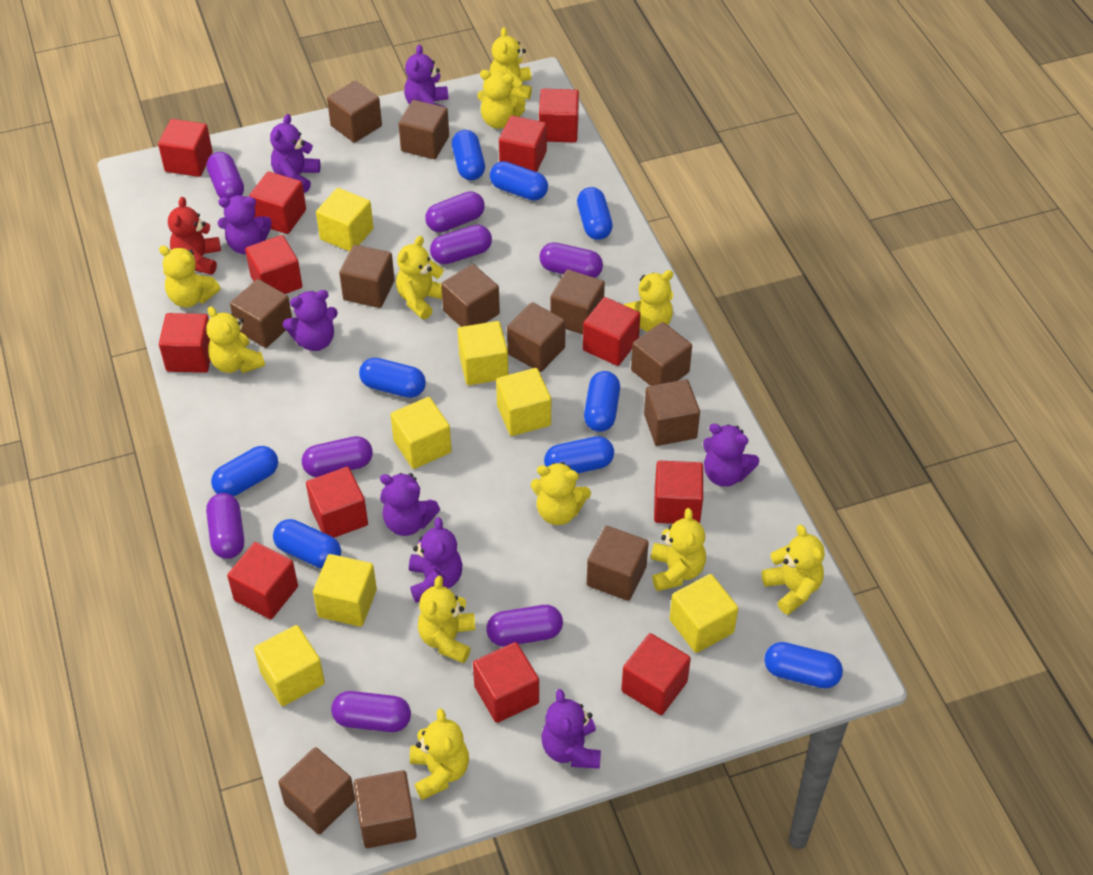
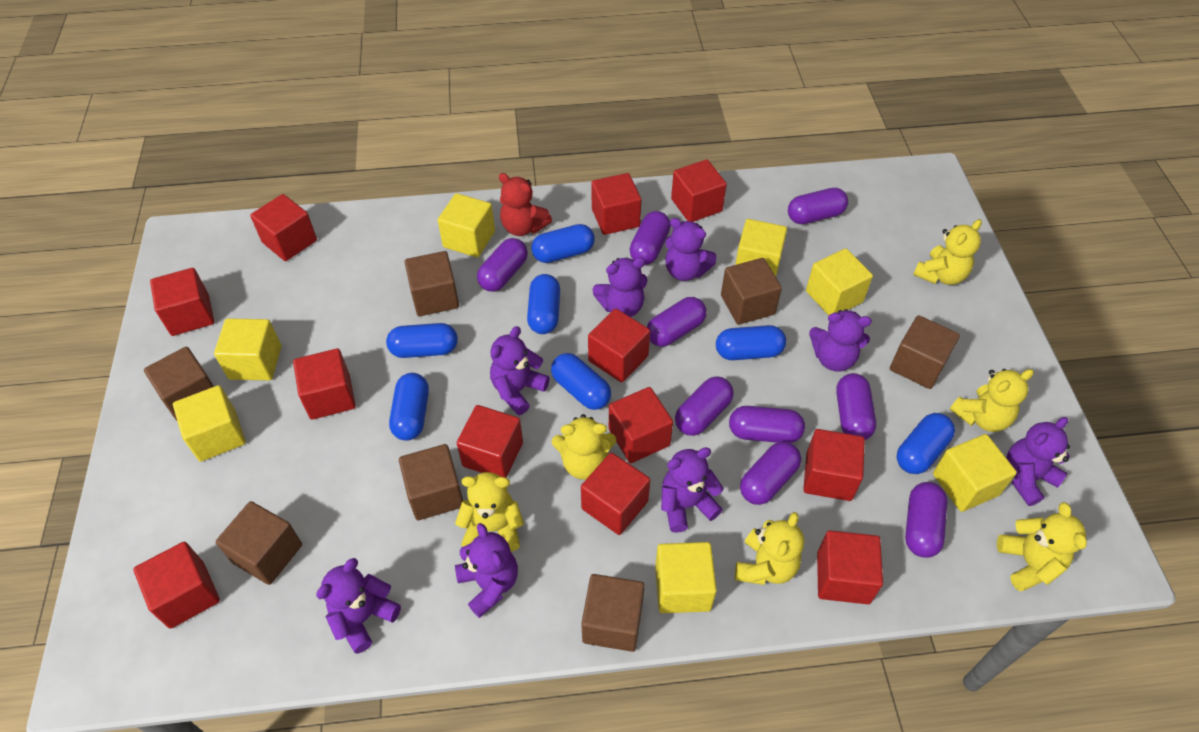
blue capsule: [211,446,278,496] [273,519,341,569] [359,358,426,398] [452,130,485,180] [490,161,548,201] [544,436,614,473] [577,187,613,240] [584,371,620,432] [764,642,843,689] = 9 -> [386,323,458,358] [389,373,429,441] [527,274,560,334] [531,224,595,263] [551,353,611,410] [716,325,786,360] [897,413,955,474] = 7
brown cube: [230,279,292,348] [278,747,355,834] [327,81,382,143] [339,245,395,308] [354,770,417,848] [399,100,449,159] [441,264,500,327] [507,302,566,372] [550,269,605,335] [587,526,649,601] [631,322,692,386] [644,379,700,446] = 12 -> [144,347,214,421] [216,501,302,585] [399,444,463,520] [405,251,459,316] [581,574,645,652] [721,258,782,325] [890,315,960,389] = 7
purple capsule: [206,152,244,199] [206,493,244,559] [302,436,373,477] [331,691,411,732] [425,191,485,232] [430,225,492,264] [487,605,563,646] [539,242,603,278] = 8 -> [477,238,528,292] [629,211,671,265] [647,297,707,347] [675,376,734,436] [729,406,805,443] [740,441,801,505] [788,188,848,224] [836,373,876,440] [905,482,947,558] = 9
yellow teddy bear: [159,246,221,307] [206,306,265,373] [396,236,444,319] [410,708,469,800] [418,576,475,663] [477,70,526,129] [490,27,532,99] [531,462,591,525] [624,270,673,332] [651,508,706,591] [762,525,825,615] = 11 -> [455,472,524,552] [552,414,616,480] [735,512,804,585] [913,219,982,285] [950,369,1034,432] [997,502,1087,591] = 6

